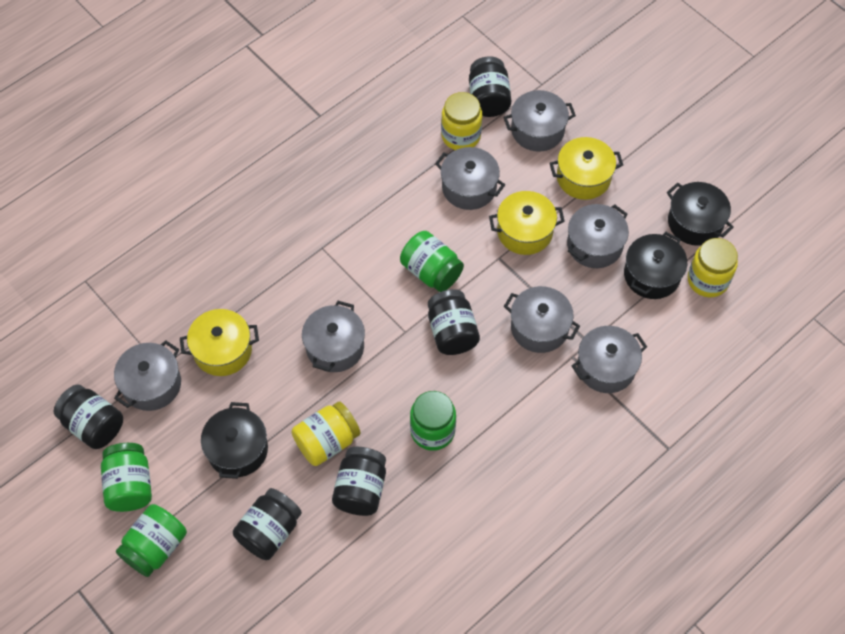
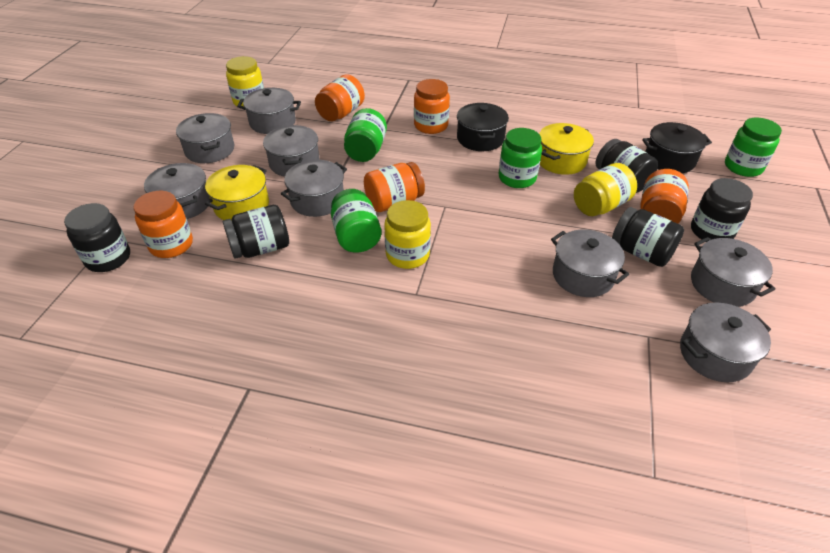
black pot: [201,402,268,479] [624,232,687,299] [667,182,734,246] = 3 -> [457,103,509,151] [642,122,712,173] = 2
grey pot: [114,340,181,411] [302,301,365,372] [435,147,505,210] [504,90,576,152] [504,286,580,353] [567,204,629,268] [572,326,647,393] = 7 -> [144,163,210,219] [176,113,234,163] [237,88,301,134] [263,125,320,177] [281,160,347,217] [551,229,629,297] [680,302,771,382] [691,237,775,307] = 8
orange jar: none = 0 -> [134,191,193,258] [315,74,365,121] [364,162,425,212] [414,79,450,134] [640,169,689,224] = 5
yellow pot: [180,309,259,376] [489,191,565,255] [549,137,623,200] = 3 -> [205,165,269,220] [539,123,594,175] = 2

